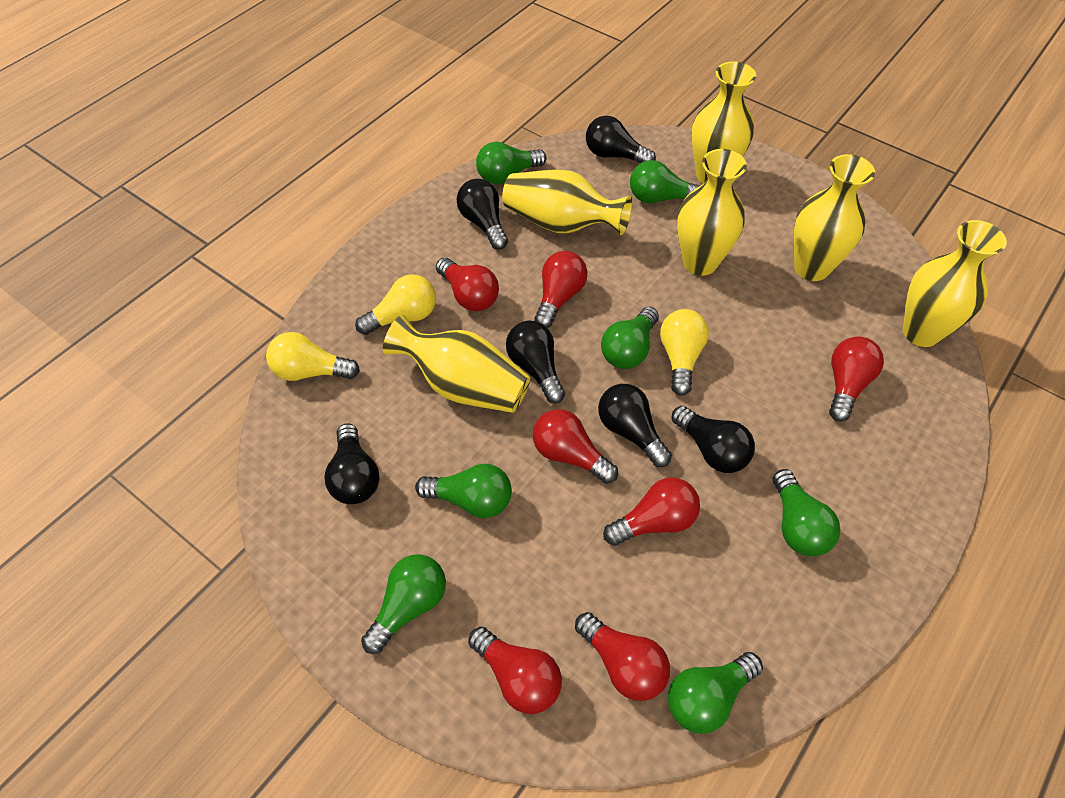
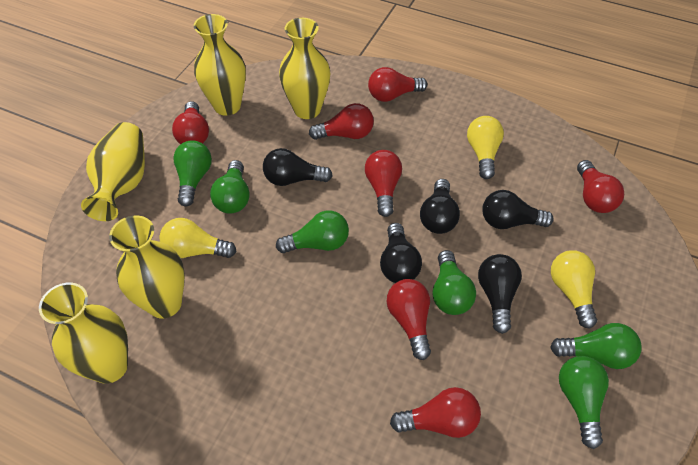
black light bulb: [324,423,379,504] [457,179,508,250] [506,320,565,403] [586,116,656,163] [598,384,672,467] [671,406,755,473] = 6 -> [263,148,333,186] [380,223,422,283] [420,179,460,234] [478,254,522,334] [482,190,554,229] = 5
green light bulb: [361,554,446,654] [415,464,512,518] [476,142,546,184] [601,307,659,369] [630,160,699,203] [668,652,763,734] [773,469,840,556] = 7 -> [173,140,212,207] [210,160,250,214] [276,210,349,253] [432,250,476,315] [550,323,642,369] [559,356,609,449] = 6
yellow vase: [383,315,530,413] [502,170,632,235] [677,149,747,276] [692,61,756,184] [794,154,875,281] [903,220,1007,347] = 6 -> [39,282,128,384] [81,122,145,221] [109,216,185,319] [194,14,246,116] [279,18,330,119] = 5

